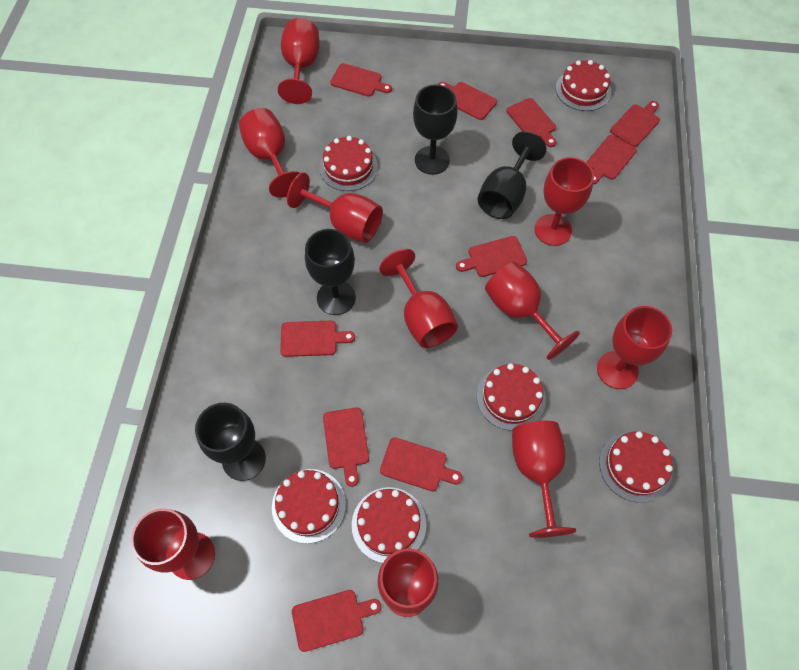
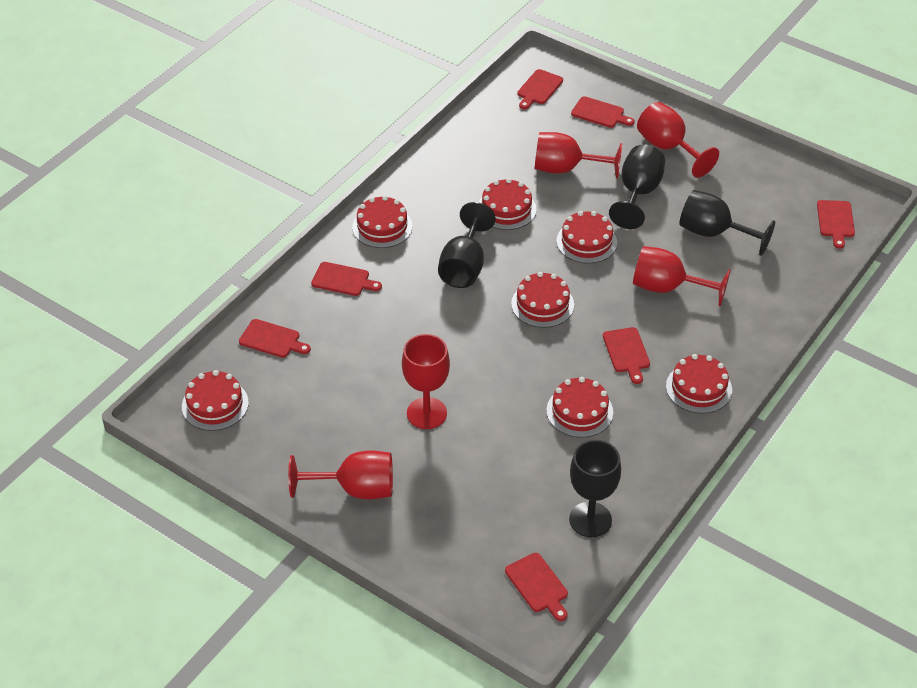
red cake: [272,469,346,544] [319,136,378,191] [352,487,426,563] [477,363,546,431] [556,60,611,111] [599,431,673,503] = 6 -> [182,370,249,431] [352,196,412,248] [479,178,536,230] [511,272,574,328] [546,377,613,438] [556,211,617,263] [666,354,732,414] = 7
red cutting board: [280,321,355,357] [292,590,381,652] [323,407,369,487] [330,63,392,96] [380,437,462,491] [438,82,497,120] [456,236,527,277] [506,98,556,147] [587,135,637,185] [610,101,660,147] = 10 -> [239,319,311,358] [311,262,382,296] [505,553,568,621] [517,69,563,109] [571,96,635,128] [603,327,650,384] [817,200,855,249] = 7
red goblet: [131,509,215,580] [239,108,300,198] [278,18,320,104] [287,172,383,243] [378,549,439,617] [379,249,458,348] [485,262,580,360] [512,421,576,538] [535,157,594,246] [597,306,672,389] = 10 -> [288,451,393,499] [402,334,450,429] [535,132,622,179] [633,246,730,306] [637,102,719,178] = 5

